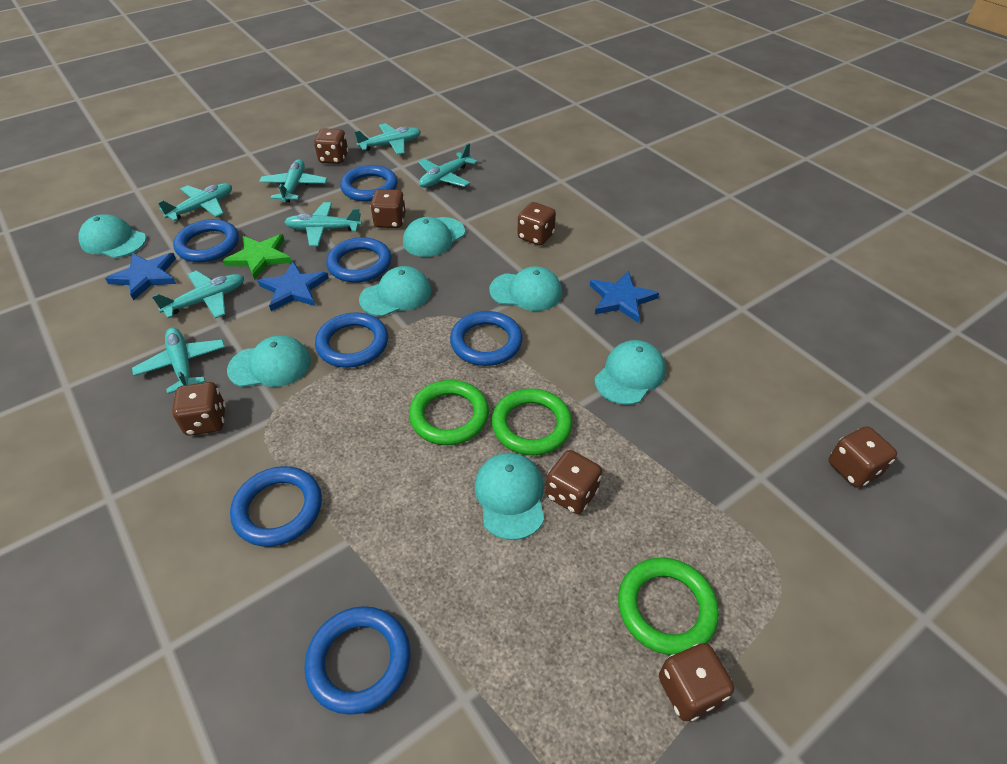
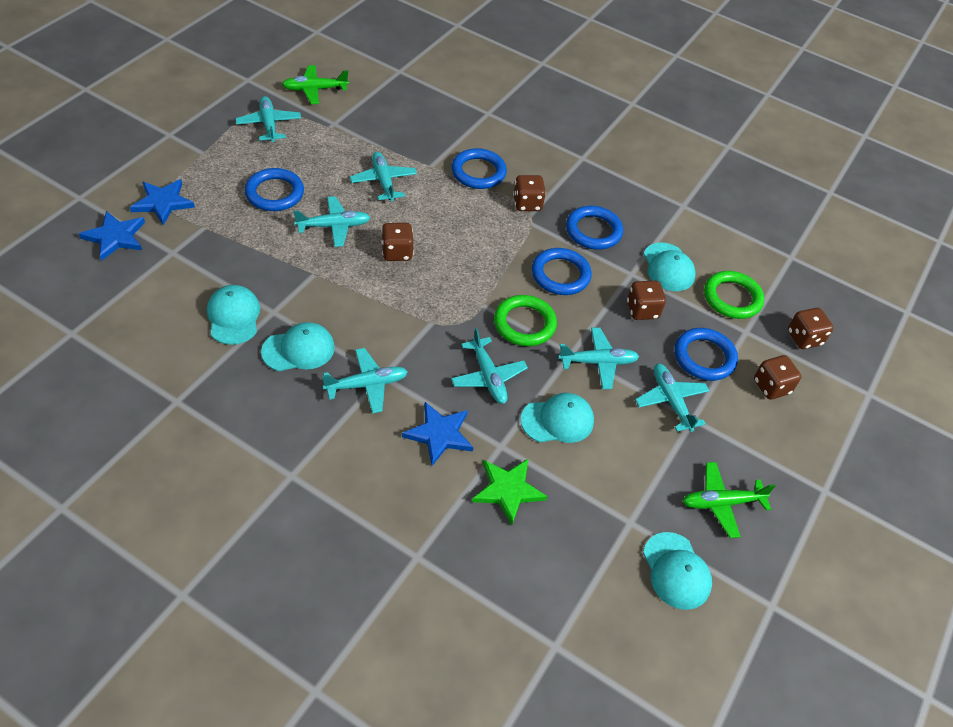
blue ring: [173,219,239,262] [230,466,322,547] [304,606,410,715] [315,312,388,368] [326,237,392,283] [340,165,398,202] [450,311,523,366] = 7 -> [245,168,304,211] [451,148,507,189] [532,248,592,295] [566,206,623,250] [675,328,738,381] = 5
brown dice: [172,382,226,436] [314,128,348,164] [370,189,406,228] [518,202,556,245] [546,450,602,514] [659,643,734,721] [829,426,897,487] = 7 -> [381,223,413,261] [513,175,546,211] [627,281,666,320] [754,355,801,400] [788,308,834,349] = 5
green plane: none = 0 -> [282,65,349,104] [682,462,775,538] = 2
green ring: [409,380,489,445] [491,388,572,455] [618,557,719,655] = 3 -> [494,295,557,346] [704,271,764,319] = 2
turquoise cap: [79,214,146,258] [227,335,311,387] [359,266,431,316] [403,217,465,257] [475,453,544,540] [489,266,562,311] [594,340,666,405] = 7 -> [207,285,260,345] [261,322,335,371] [521,393,594,443] [643,532,712,610] [644,243,696,291] = 5

